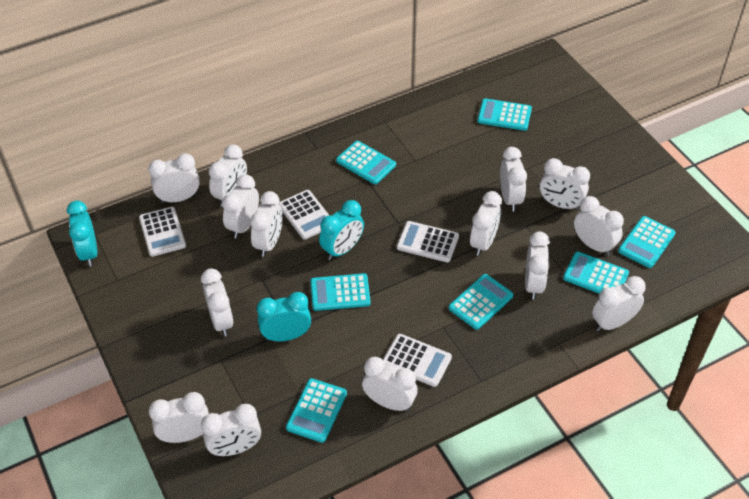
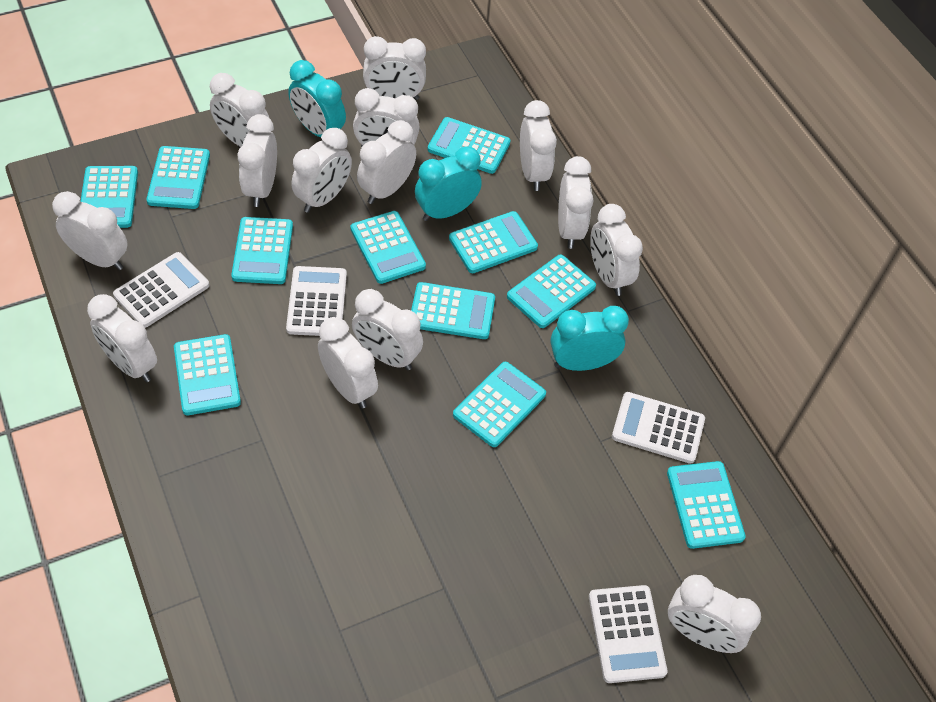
turquoise calculator: [286,378,347,443] [310,273,371,311] [336,141,396,184] [449,274,513,330] [478,98,532,131] [563,252,629,294] [618,216,676,268] = 7 -> [80,166,138,228] [146,146,210,209] [174,334,241,415] [231,217,293,284] [350,211,426,284] [411,282,495,339] [428,117,511,174] [449,211,538,273] [453,362,546,447] [507,254,596,328] [667,461,746,549] = 11

